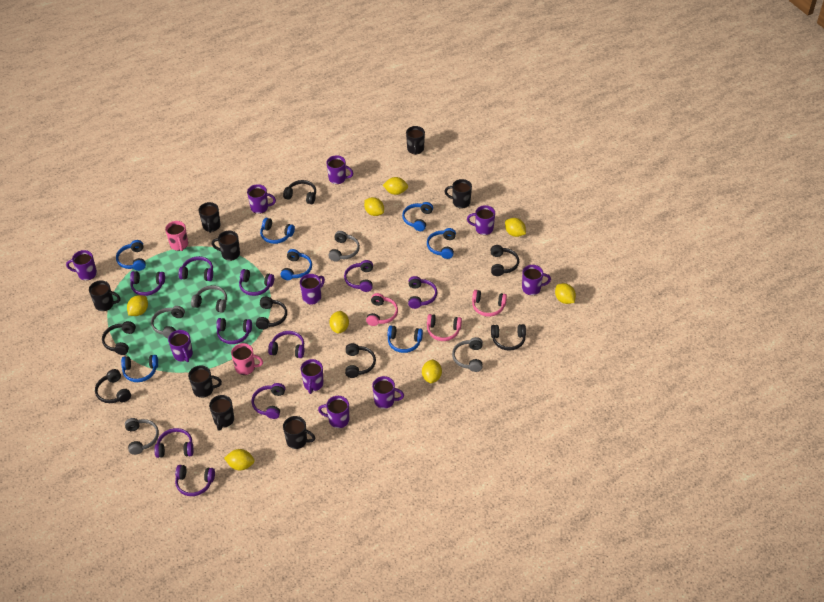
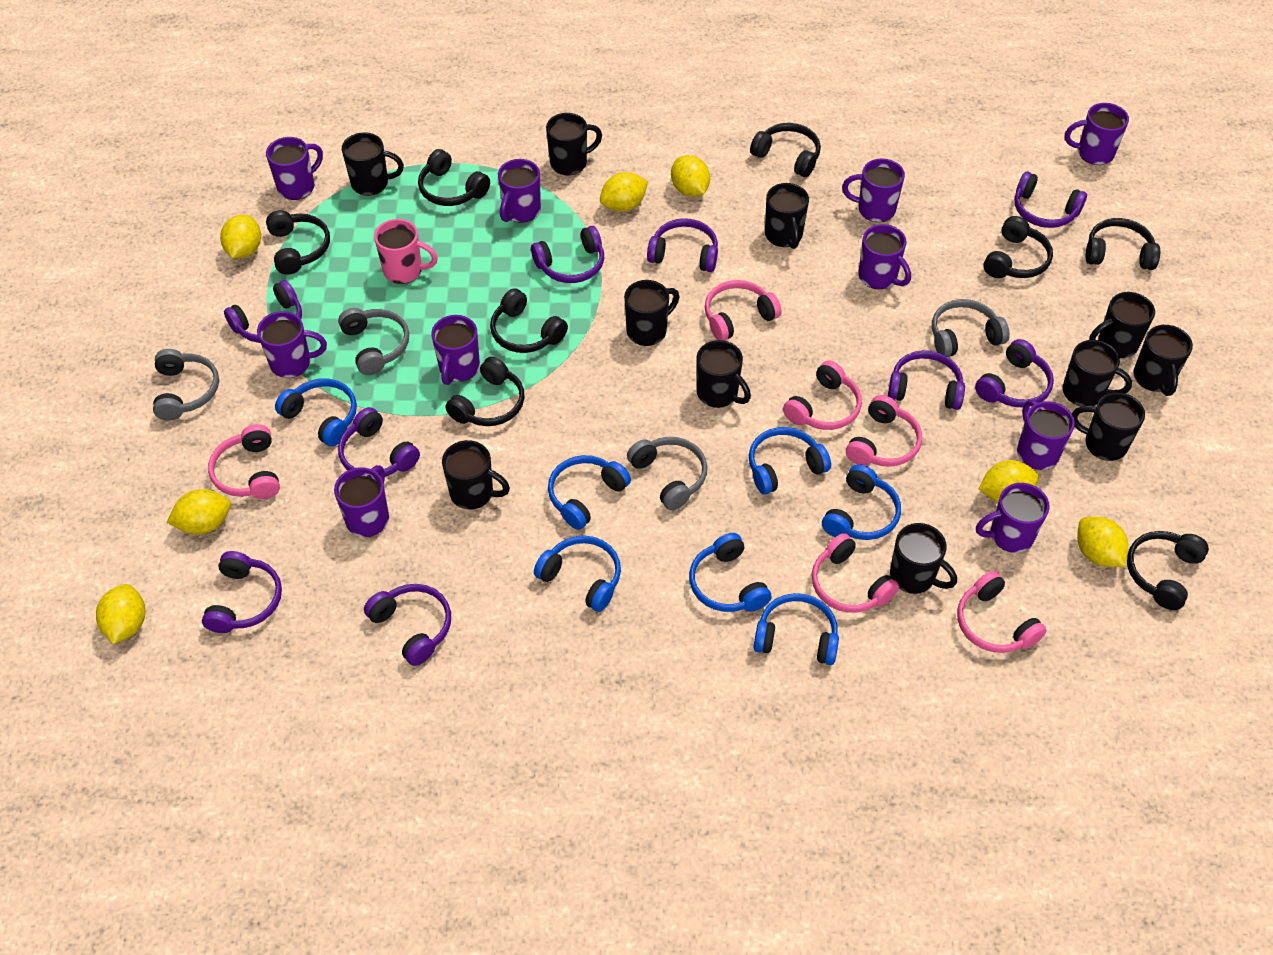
black headphones: [95,369,131,403] [102,321,136,355] [256,297,287,330] [283,180,316,204] [345,343,376,378] [490,245,519,276] [491,324,526,351] = 7 -> [266,210,330,275] [418,149,490,206] [445,357,525,426] [490,288,568,353] [750,123,821,177] [983,216,1053,278] [1086,218,1160,270] [1127,531,1209,610] = 8
black mug: [89,280,120,311] [188,365,222,398] [199,202,221,233] [209,395,234,431] [212,231,240,261] [283,416,315,449] [406,126,425,155] [444,179,472,209] = 8 -> [342,132,404,196] [442,440,510,510] [546,113,602,175] [624,280,679,346] [696,340,751,408] [765,183,809,249] [890,523,957,594] [1062,340,1132,406] [1072,392,1145,461] [1089,292,1155,358] [1133,325,1193,396] = 11
grey headphones: [125,418,159,455] [151,306,185,338] [191,285,227,313] [328,231,360,261] [452,337,483,372] = 5 -> [153,349,219,421] [338,308,409,375] [627,437,707,510] [932,299,1010,357] = 4
pink headphones: [366,293,398,326] [427,314,462,341] [472,290,507,317] = 3 -> [208,424,280,499] [705,280,782,341] [783,360,862,430] [812,533,899,613] [846,395,922,467] [957,571,1047,653] = 6
pink mug: [165,221,188,251] [231,343,263,375] = 2 -> [374,219,438,284] = 1
purple headphones: [130,271,165,296] [154,428,193,458] [175,465,215,496] [179,256,213,281] [216,318,252,344] [239,269,274,296] [251,383,285,419] [268,331,304,358] [344,260,373,292] [408,276,438,309] = 10 -> [202,551,282,633] [224,280,302,343] [338,407,420,477] [364,584,451,666] [531,226,604,283] [647,218,718,272] [888,350,965,410] [975,339,1054,407] [1014,171,1087,228] = 9
yellow lemon: [127,295,148,316] [224,449,255,470] [329,311,349,334] [364,197,384,216] [383,177,408,195] [422,359,442,383] [505,218,526,237] [555,283,576,304] = 8 -> [96,584,145,644] [166,489,231,534] [220,215,261,258] [600,172,648,212] [671,155,710,197] [979,460,1039,502] [1077,517,1129,567] = 7

